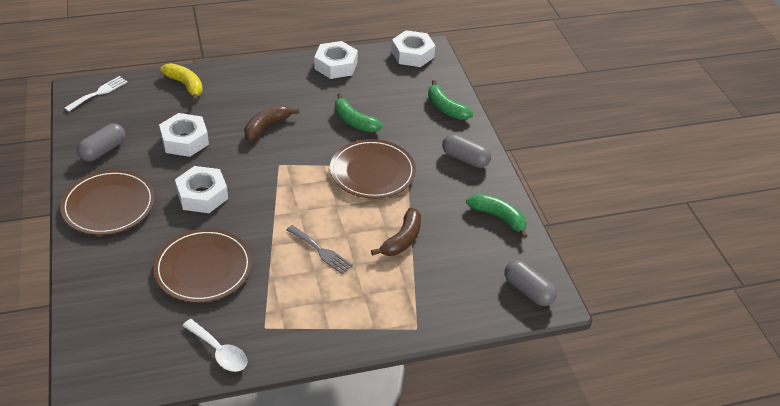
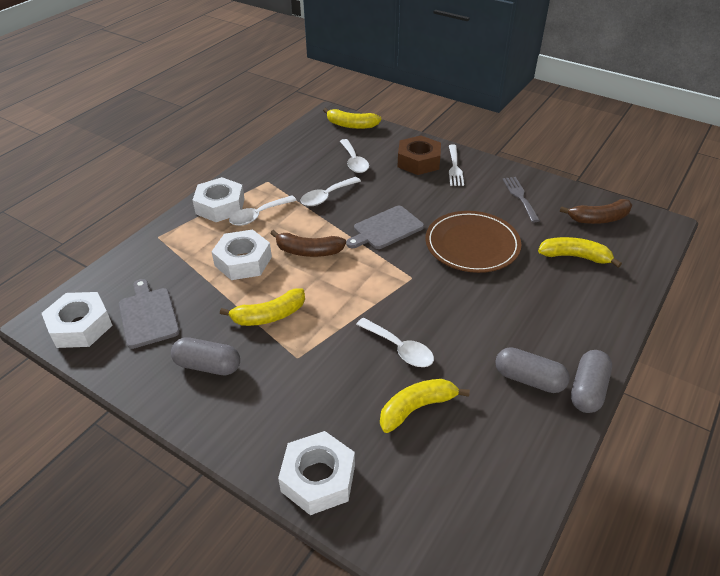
brown nut: none = 0 -> [397,135,441,175] = 1
brown plate: [60,170,155,235] [153,229,252,303] [330,139,416,199] = 3 -> [425,211,521,273] = 1
green banana: [335,93,383,132] [428,80,474,120] [466,194,528,239] = 3 -> none = 0
grey cutting board: none = 0 -> [119,279,180,349] [346,206,424,249] = 2
white spoon: [182,319,247,372] = 1 -> [229,195,297,226] [301,177,361,206] [340,139,369,173] [356,318,434,367] = 4
yellow banana: [160,63,203,101] = 1 -> [220,288,305,326] [323,108,381,129] [380,379,470,433] [538,237,622,268] = 4

